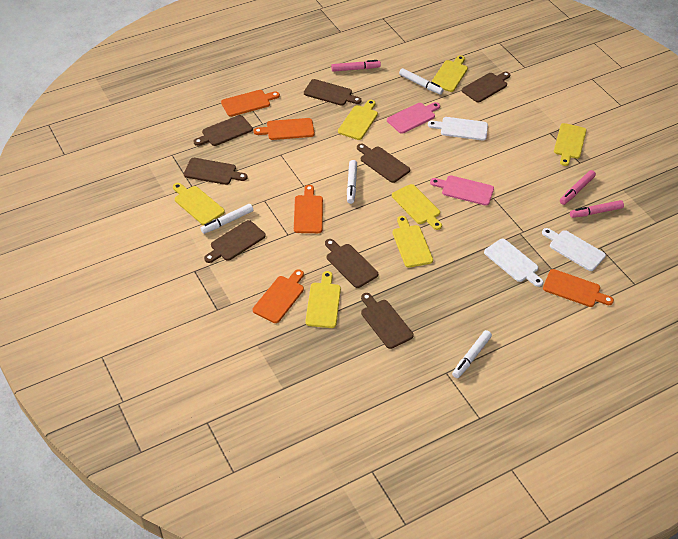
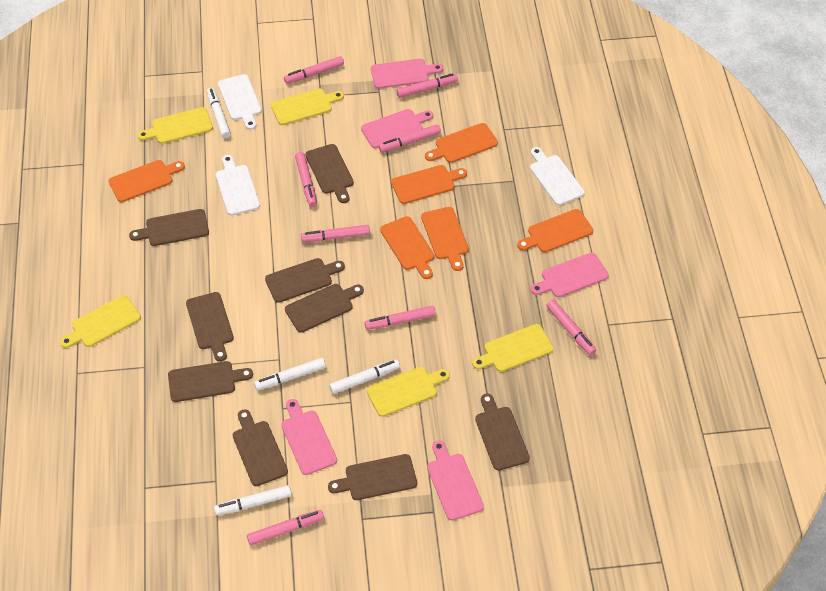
brown cutting board: [184,158,247,185] [194,115,253,146] [204,220,266,263] [304,79,361,106] [325,239,378,288] [357,144,410,183] [361,293,414,349] [462,72,510,103] = 8 -> [129,209,209,246] [168,361,253,402] [186,292,234,362] [233,409,288,486] [265,258,345,303] [285,284,364,333] [305,144,354,203] [328,454,417,500] [475,394,530,471] = 9
orange cutting board: [221,90,280,117] [253,118,315,140] [253,269,304,323] [294,185,323,233] [543,269,614,307] = 5 -> [109,160,185,202] [380,216,434,279] [391,165,467,204] [421,207,469,271] [425,123,498,163] [517,209,593,252] = 6
pink cutting board: [387,102,440,134] [430,175,494,206] = 2 -> [281,399,337,475] [361,109,434,148] [371,59,443,89] [427,441,484,521] [530,253,609,297] = 5
pink marker: [331,60,381,72] [560,170,596,205] [570,200,624,218] = 3 -> [247,510,324,546] [284,56,344,84] [295,152,317,207] [301,225,370,242] [365,306,436,330] [379,124,441,153] [396,73,458,98] [546,300,597,355] = 8
yellow cutting board: [173,183,225,225] [305,271,341,328] [338,100,378,140] [392,184,442,230] [392,216,433,268] [431,55,468,92] [554,123,586,166] = 7 -> [60,295,141,348] [137,107,213,144] [271,88,344,125] [367,367,450,417] [472,324,554,372] = 5

